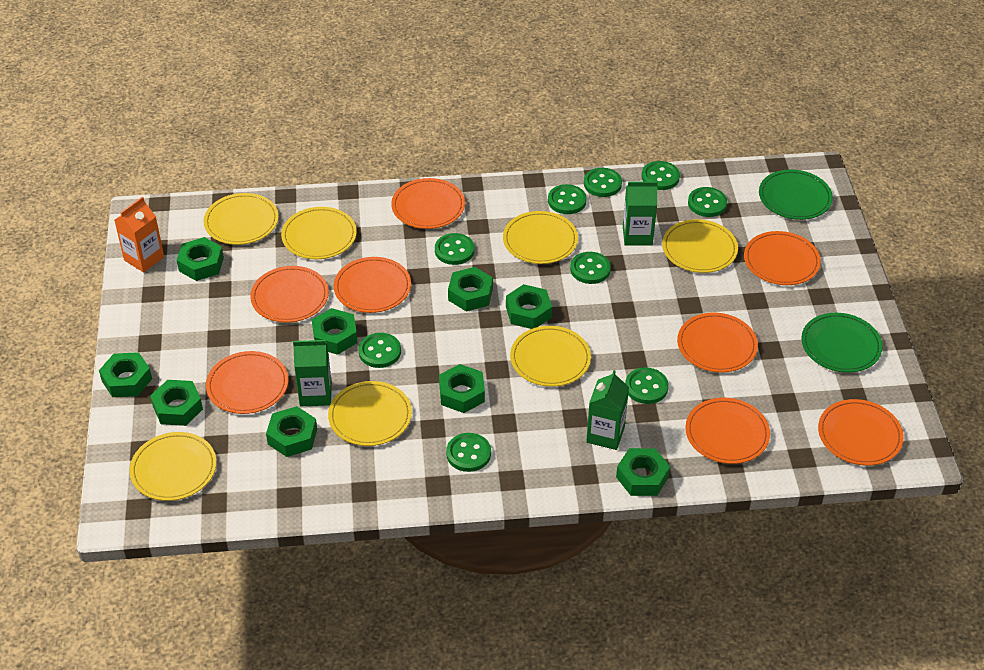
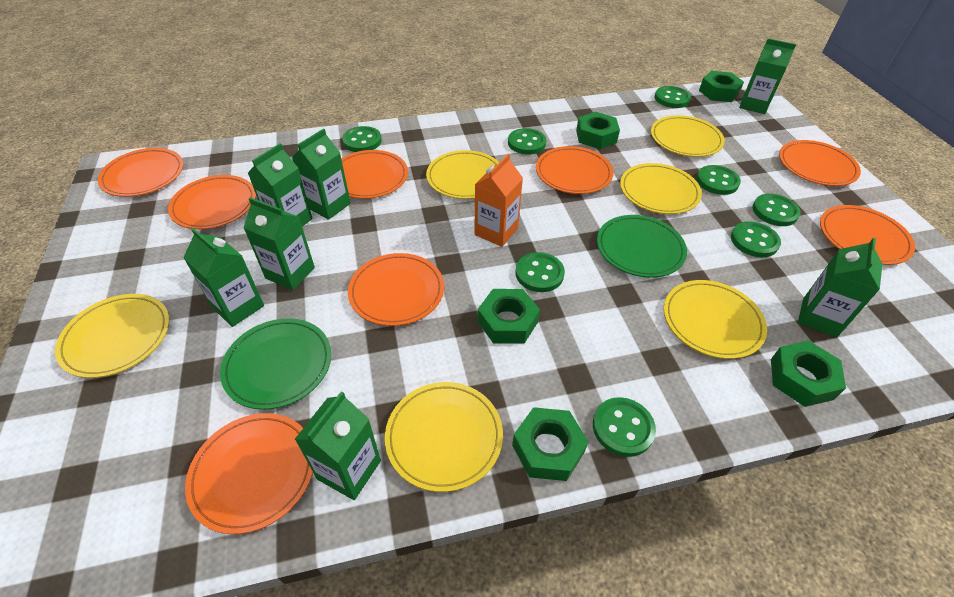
green button: [358,333,401,368] [435,233,474,265] [446,433,491,472] [548,184,587,214] [570,252,611,284] [584,168,622,197] [625,367,669,404] [642,161,680,190] [688,187,727,217] = 9 -> [342,126,382,152] [508,128,546,154] [516,252,565,292] [593,397,656,457] [654,86,691,108] [696,165,741,195] [731,221,781,257] [752,194,801,226] = 8
green carton: [293,340,332,406] [586,370,629,450] [623,181,658,246] = 3 -> [183,228,264,327] [244,197,315,290] [248,143,313,227] [292,128,351,220] [295,391,381,500] [739,38,796,114] [798,238,883,337] = 7
green nut: [99,352,152,397] [150,380,203,426] [177,237,224,281] [266,406,317,457] [312,308,358,355] [439,364,485,413] [448,267,493,312] [506,284,552,329] [616,448,670,496] = 9 -> [478,289,540,344] [512,407,589,481] [576,112,620,149] [699,71,744,102] [771,341,846,407] = 5
yellow plate: [129,432,217,501] [204,193,279,245] [281,207,357,259] [328,381,412,446] [503,211,578,264] [510,326,591,387] [662,219,738,273] = 7 -> [55,294,169,378] [385,382,503,492] [426,150,499,199] [620,163,702,214] [651,115,725,157] [664,280,767,359] = 6

